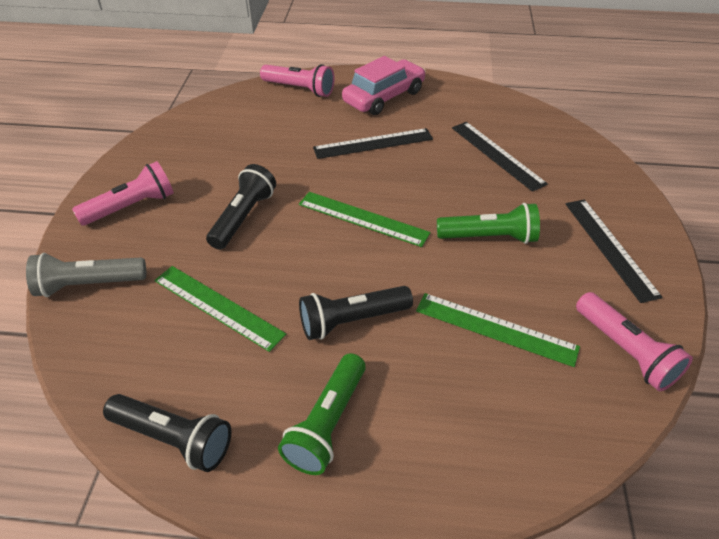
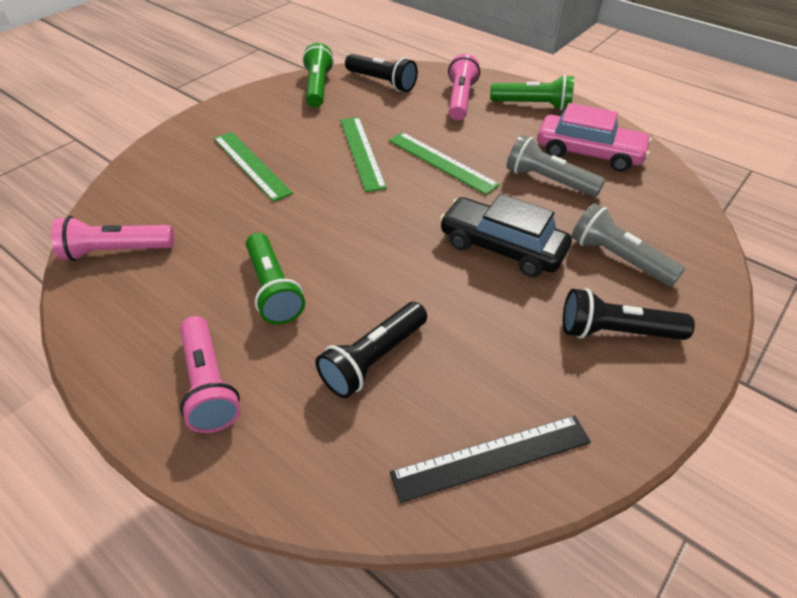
black car: none = 0 -> [439,194,572,277] = 1
black ruler: [313,128,433,159] [452,122,548,192] [566,199,663,303] = 3 -> [390,415,591,503] = 1
green flashlight: [278,353,366,475] [437,203,540,244] = 2 -> [246,233,305,325] [302,43,334,108] [490,75,574,111] = 3
grey flashlight: [26,253,146,297] = 1 -> [506,135,605,197] [572,203,685,287] = 2

